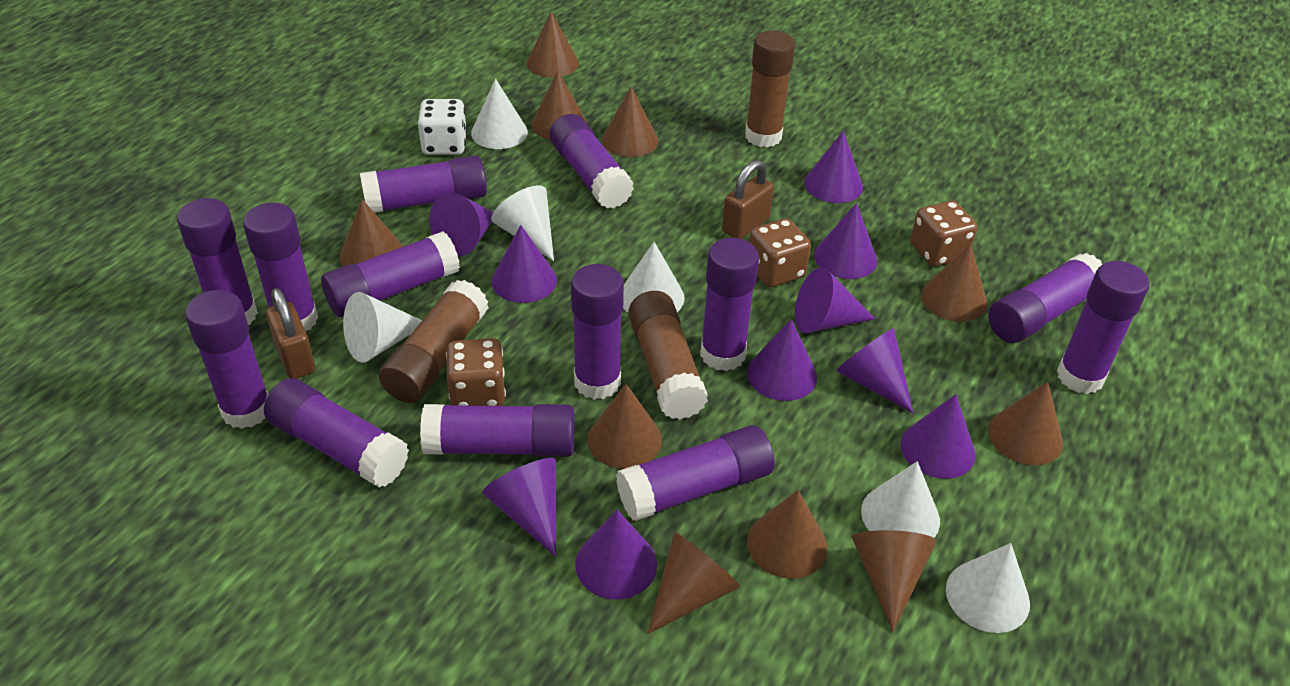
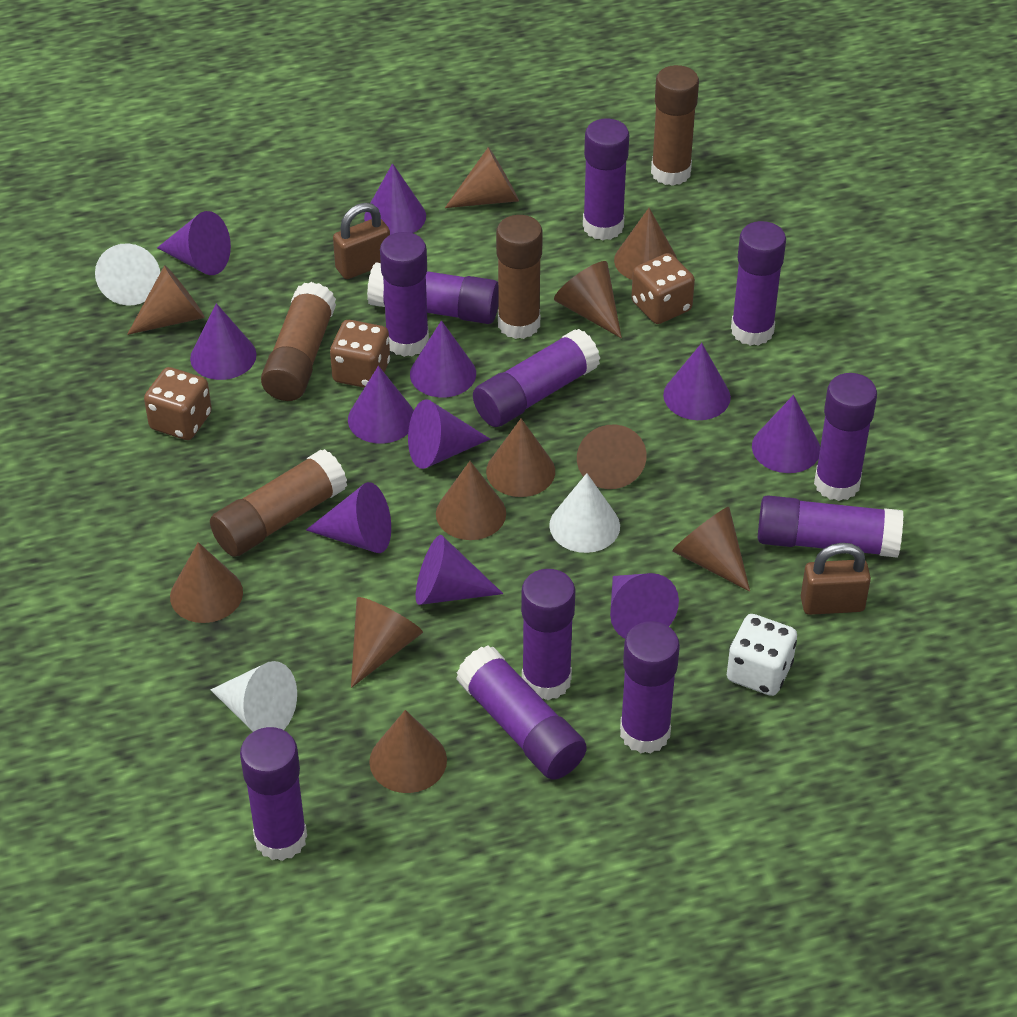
brown cone: [340,199,403,267] [527,12,579,78] [532,71,587,140] [588,384,662,469] [602,87,658,157] [648,532,740,634] [747,490,827,579] [852,530,937,632] [921,244,987,322] [988,381,1063,465] = 10 -> [127,265,205,335] [170,542,243,623] [351,597,423,688] [369,710,447,793] [436,461,506,540] [445,147,519,208] [486,418,555,497] [554,261,622,338] [577,425,647,489] [614,208,677,280] [672,507,750,592] = 11
brown glue stick: [379,280,489,403] [628,291,708,420] [745,30,795,148] = 3 -> [210,449,347,557] [261,282,336,401] [496,215,543,339] [651,65,699,186] = 4
purple cone: [429,192,493,256] [482,458,556,557] [492,225,557,303] [575,510,657,600] [747,319,817,401] [795,267,875,333] [804,131,863,203] [814,203,877,279] [836,328,914,413] [900,394,975,479] = 10 -> [157,211,231,275] [190,303,256,380] [306,482,391,553] [348,366,414,444] [364,163,426,235] [408,399,490,469] [410,320,476,398] [416,535,503,605] [610,573,679,639] [663,343,731,420] [752,395,820,473] = 11
purple glue stick: [177,198,258,325] [185,290,268,429] [243,203,318,331] [264,378,409,488] [321,231,460,317] [360,156,487,213] [420,404,575,457] [550,114,634,209] [571,264,624,400] [616,425,775,521] [700,238,759,371] [988,253,1103,343] [1057,261,1149,394] = 13 -> [240,727,307,861] [367,262,498,324] [380,232,429,357] [456,646,587,780] [473,329,600,427] [521,569,575,700] [583,118,629,240] [620,621,680,754] [731,221,786,346] [758,495,903,558] [814,373,877,501] = 11
white cone: [343,292,422,363] [471,79,528,149] [491,185,554,261] [623,242,685,312] [861,461,940,538] [946,543,1030,633] = 6 -> [95,243,160,306] [210,661,297,732] [549,473,620,553] = 3

